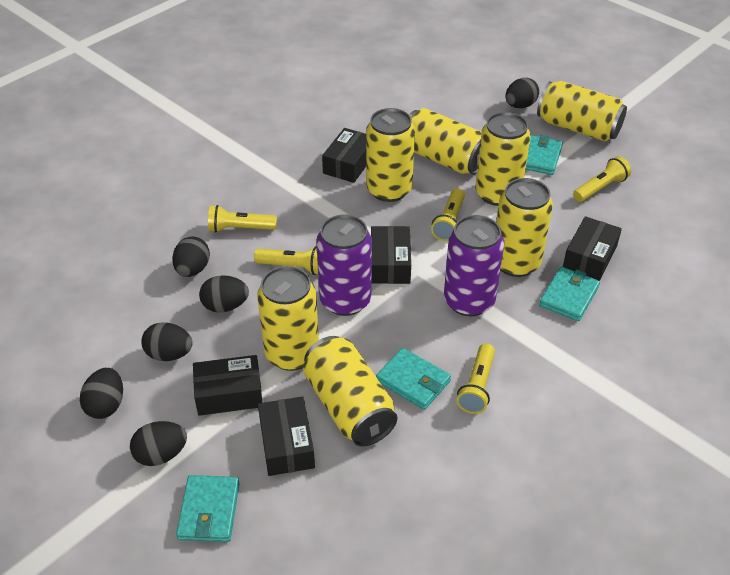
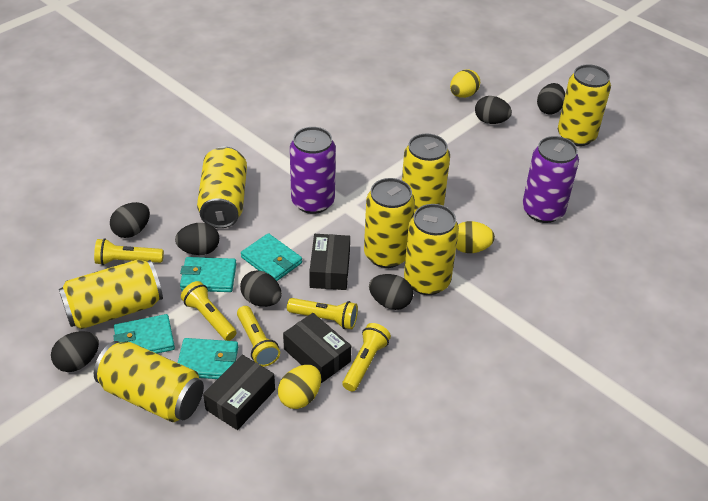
black box: [193,355,263,416] [258,396,315,476] [322,128,366,183] [371,226,411,284] [563,216,622,281] = 5 -> [203,355,275,430] [283,313,351,383] [309,234,350,290] = 3
black egg: [80,368,123,419] [130,421,187,466] [141,322,193,361] [172,237,210,277] [199,275,249,313] [505,78,539,108] = 6 -> [51,331,99,372] [110,202,150,238] [175,223,219,255] [240,270,282,307] [369,274,413,310] [475,96,512,124] [537,83,565,115] = 7
yellow egg: none = 0 -> [278,365,321,409] [450,69,480,98] [456,221,495,253] = 3

